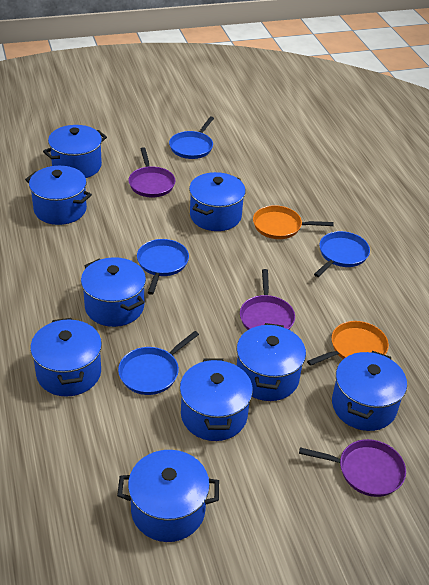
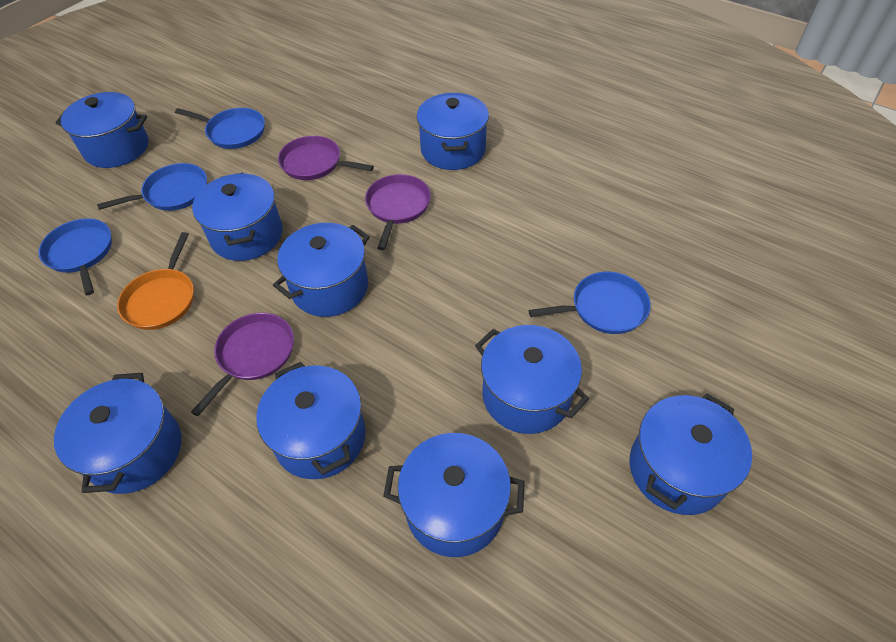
orange pan: [253,205,334,239] [307,321,389,366] = 2 -> [117,232,194,330] = 1

